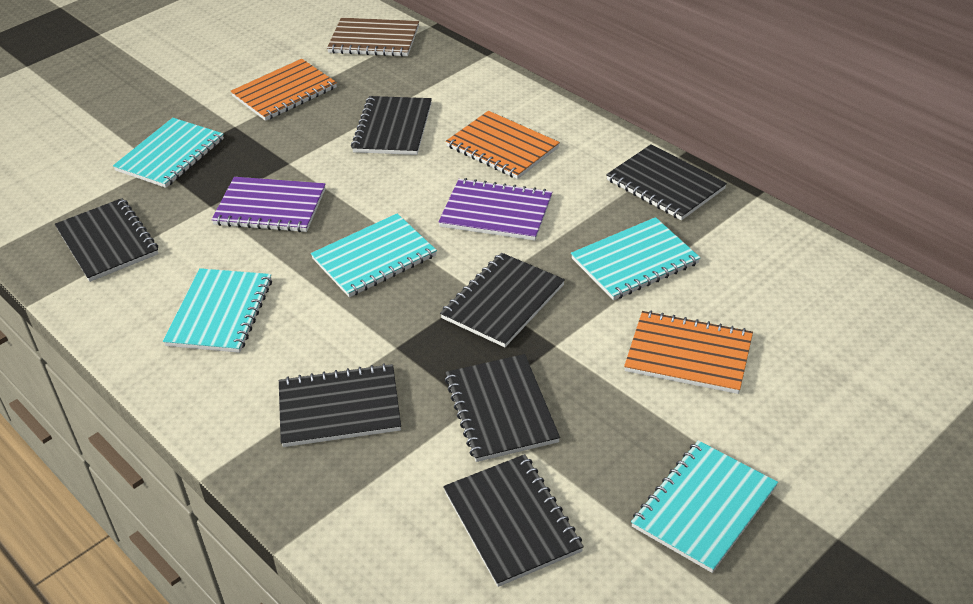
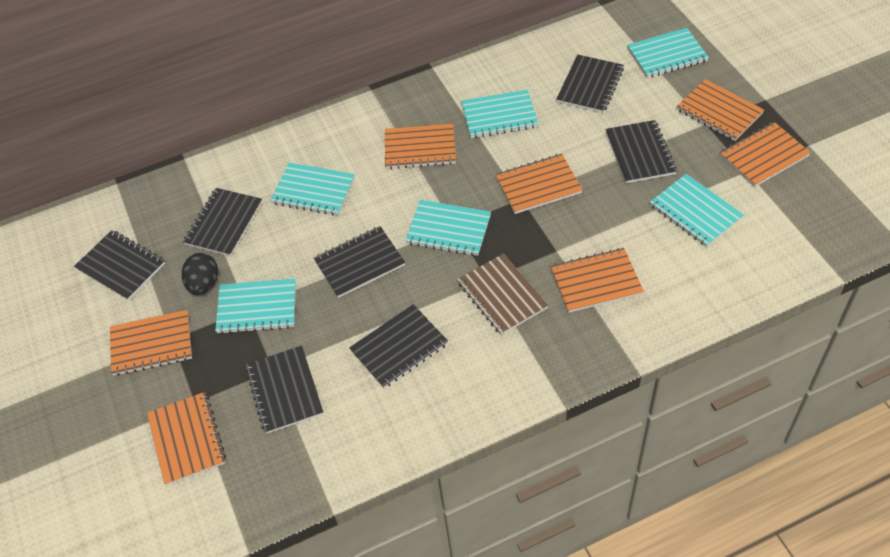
black egg: none = 0 -> [182,253,218,295] = 1
orange notebook: [230,59,337,121] [446,111,560,179] [624,311,753,394] = 3 -> [110,310,192,376] [147,392,226,486] [385,124,456,169] [495,154,583,214] [551,248,644,313] [676,79,764,141] [719,122,811,187] = 7
purple notebook: [211,177,326,232] [438,178,552,241] = 2 -> none = 0
turquoise notebook: [113,118,224,188] [163,268,272,353] [311,213,437,297] [571,217,700,300] [631,440,778,573] = 5 -> [215,278,296,334] [270,163,355,215] [405,200,491,256] [461,89,538,138] [627,28,709,78] [650,174,744,247] = 6

